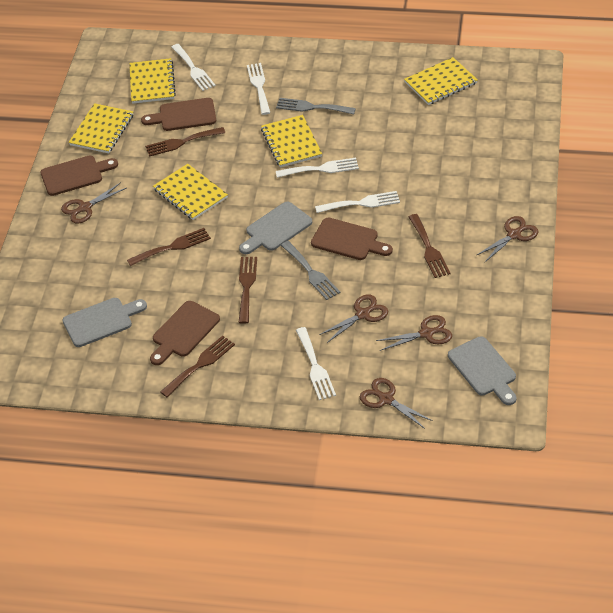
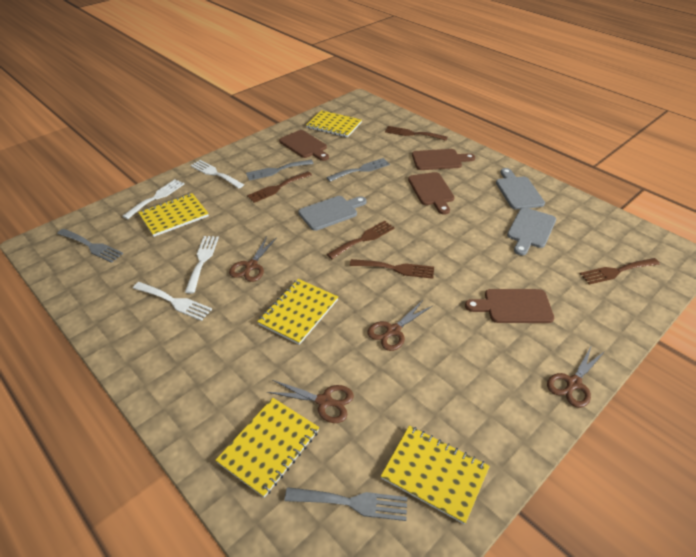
brown scissors: [61,182,126,224] [319,294,388,343] [360,378,433,429] [376,315,452,351] [477,216,538,262] = 5 -> [229,236,277,282] [267,380,354,423] [367,300,432,351] [547,345,605,408] = 4
grey fork: [276,98,356,114] [281,241,340,300] = 2 -> [57,229,123,263] [246,160,314,181] [285,487,407,521] [326,158,390,182] = 4
white fork: [172,44,216,91] [247,63,270,115] [276,158,359,178] [296,327,336,400] [315,191,400,213] = 5 -> [122,179,184,219] [133,282,212,321] [185,236,219,294] [190,160,244,188] = 4

